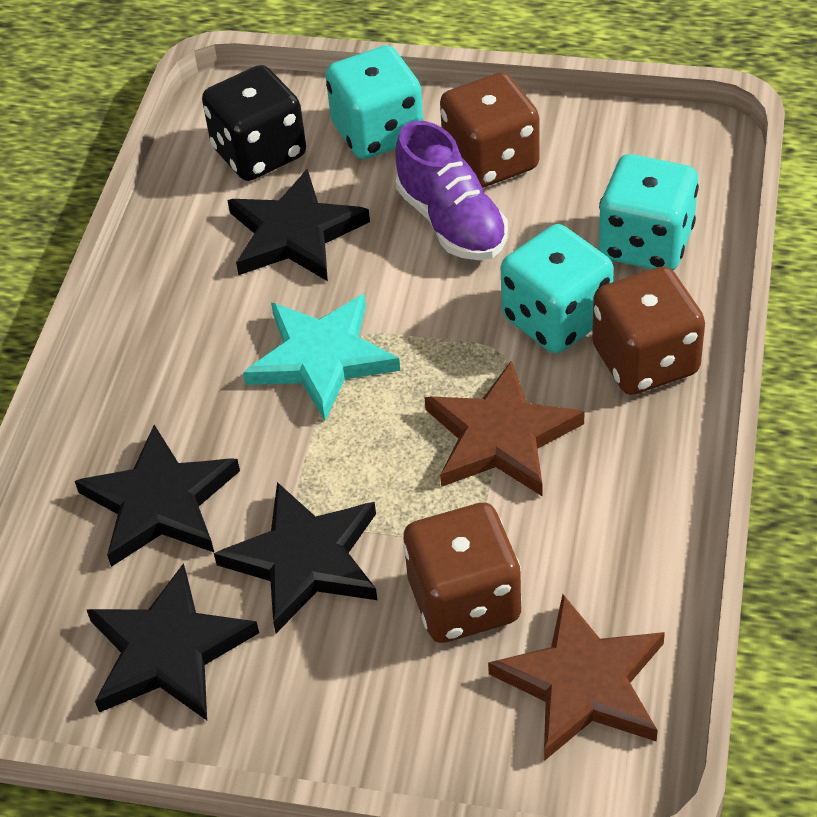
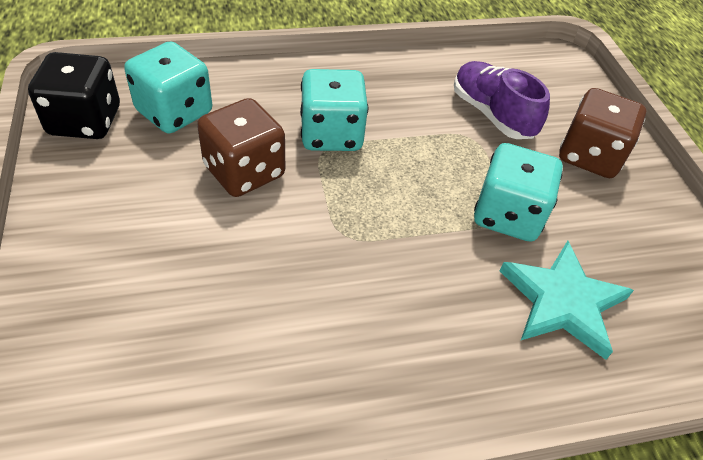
black star: [75,425,240,567] [86,563,259,720] [214,482,377,633] [227,169,370,281] = 4 -> none = 0
brown dice: [403,503,522,643] [440,72,540,188] [592,266,705,395] = 3 -> [197,98,285,197] [559,88,646,178] = 2
brown star: [424,361,585,497] [488,594,665,761] = 2 -> none = 0

